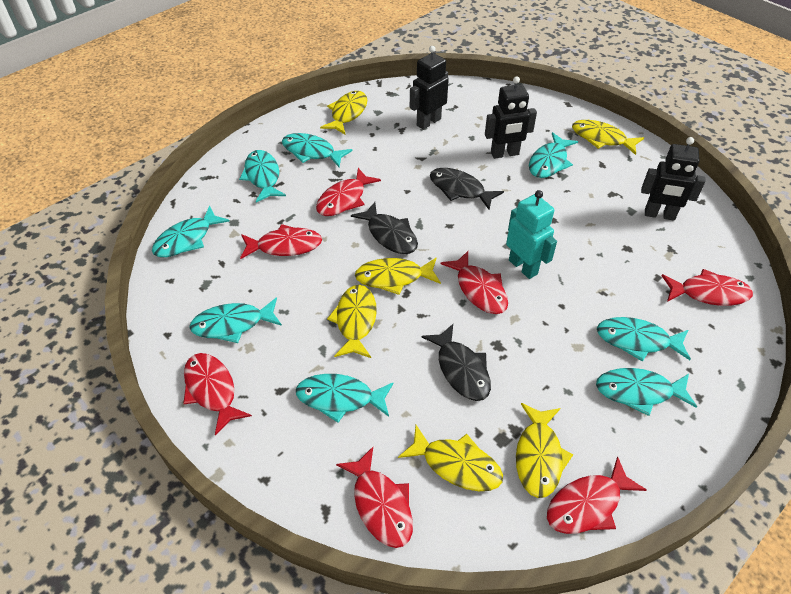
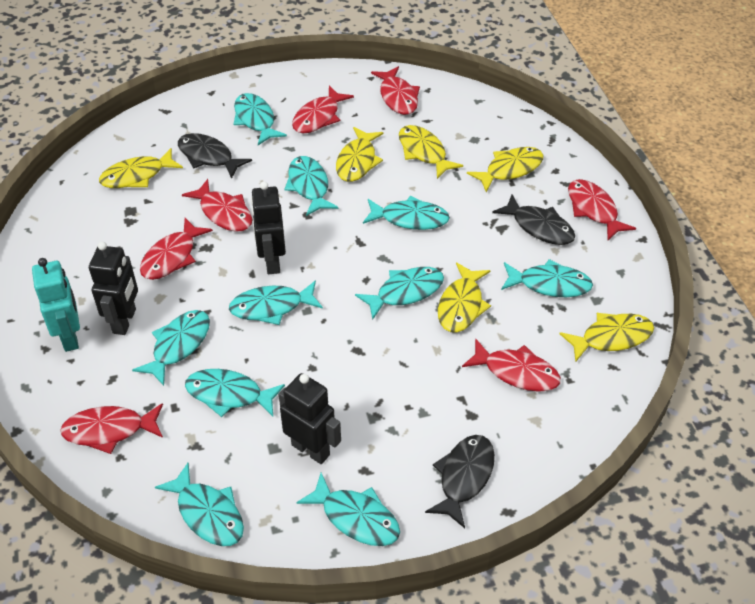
turquoise fish: [152,205,230,257] [189,297,282,343] [239,150,286,203] [282,133,352,167] [296,374,394,423] [529,132,578,178] [596,368,697,416] [597,317,691,362] = 8 -> [132,310,210,386] [155,463,244,546] [185,369,285,417] [229,280,323,325] [234,93,287,145] [285,156,338,216] [296,473,400,546] [355,267,444,320] [363,196,450,230] [501,259,593,297] = 10

